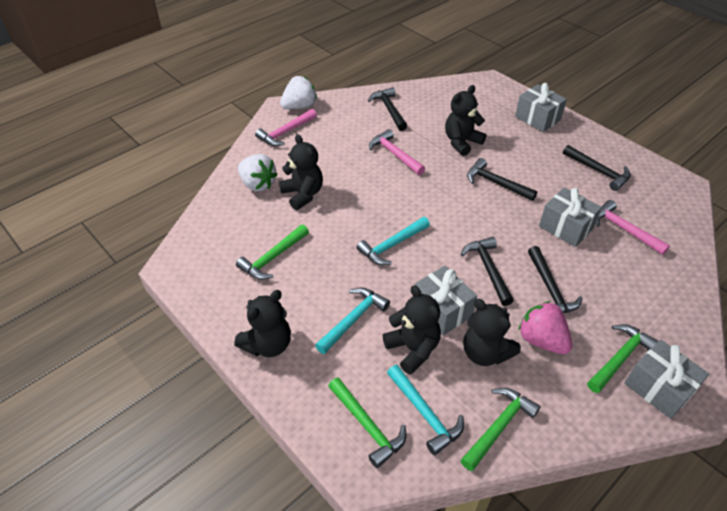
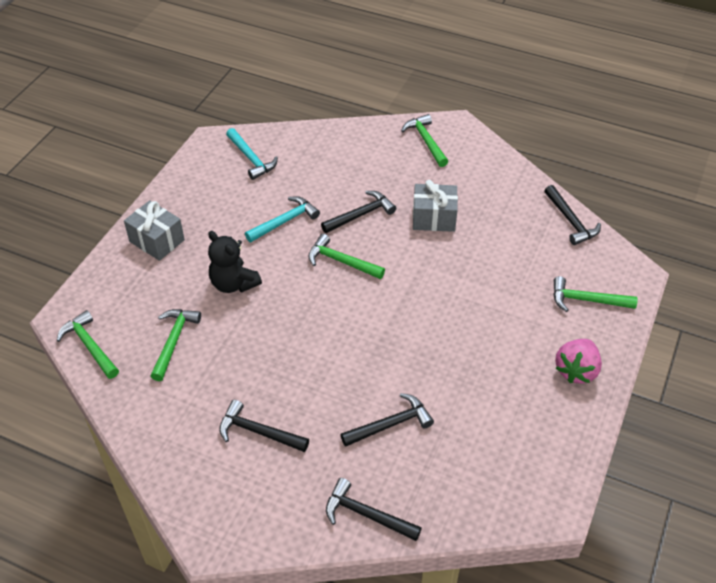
black teddy bear: [234,290,291,357] [279,134,323,210] [383,285,441,375] [445,85,486,156] [463,299,521,366] = 5 -> [208,231,262,293] = 1
green hammer: [236,224,309,280] [328,377,406,468] [461,388,541,471] [587,324,658,393] = 4 -> [57,310,119,379] [151,309,201,381] [308,234,385,279] [401,114,448,167] [553,276,638,312] = 5
grey gift: [414,266,477,335] [515,83,567,132] [539,187,602,247] [624,340,709,419] = 4 -> [124,200,185,261] [413,180,458,232] = 2
pink hammer: [255,109,317,146] [369,129,425,175] [596,200,670,255] = 3 -> none = 0
turquoise hammer: [315,288,390,354] [356,217,430,265] [387,365,464,455] = 3 -> [226,128,278,180] [245,196,320,242] = 2
white strawberry: [238,154,278,192] [280,76,317,109] = 2 -> none = 0

